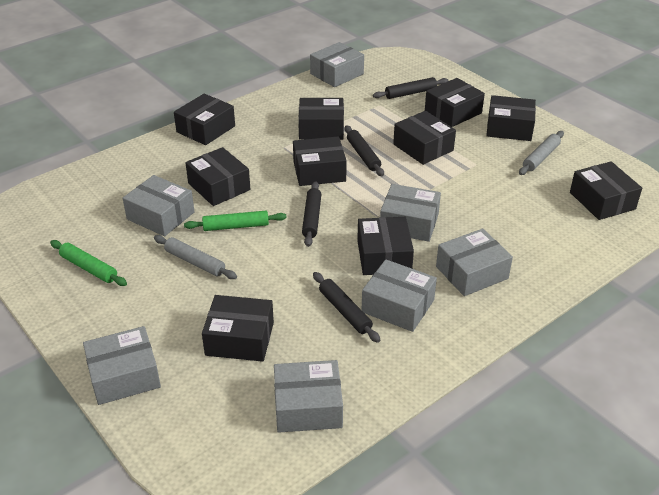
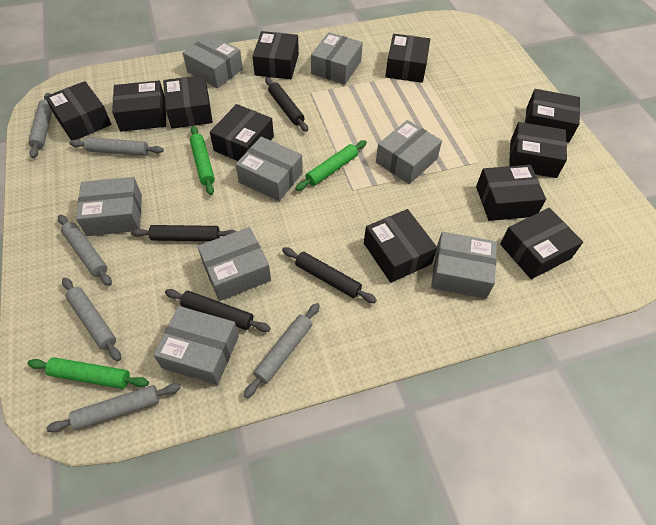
black box: [174,94,235,145] [185,147,250,206] [202,295,274,362] [293,136,347,186] [298,98,344,140] [357,217,414,275] [393,111,456,165] [425,78,485,127] [486,95,536,141] [570,161,642,220] = 10 -> [45,81,111,141] [112,81,166,132] [163,75,213,129] [210,104,274,161] [252,31,299,79] [364,209,437,283] [385,34,430,83] [476,165,546,221] [500,208,583,279] [509,122,567,178] [525,89,580,143] = 11
green rolling pin: [50,240,127,286] [184,211,287,231] = 2 -> [27,357,149,389] [190,126,215,195] [295,140,367,191] = 3
grey box: [83,326,161,405] [123,175,195,236] [274,360,343,433] [310,42,364,87] [362,259,437,332] [380,184,441,242] [436,229,513,296] = 7 -> [76,177,142,236] [153,306,239,385] [183,34,243,88] [197,227,271,301] [235,137,303,201] [311,32,363,85] [376,120,442,184] [431,232,497,299] = 8
grey rolling pin: [154,235,237,279] [519,131,564,175] = 2 -> [28,93,52,158] [46,383,180,432] [58,215,112,286] [62,278,121,361] [69,137,164,156] [244,303,320,398] = 6

